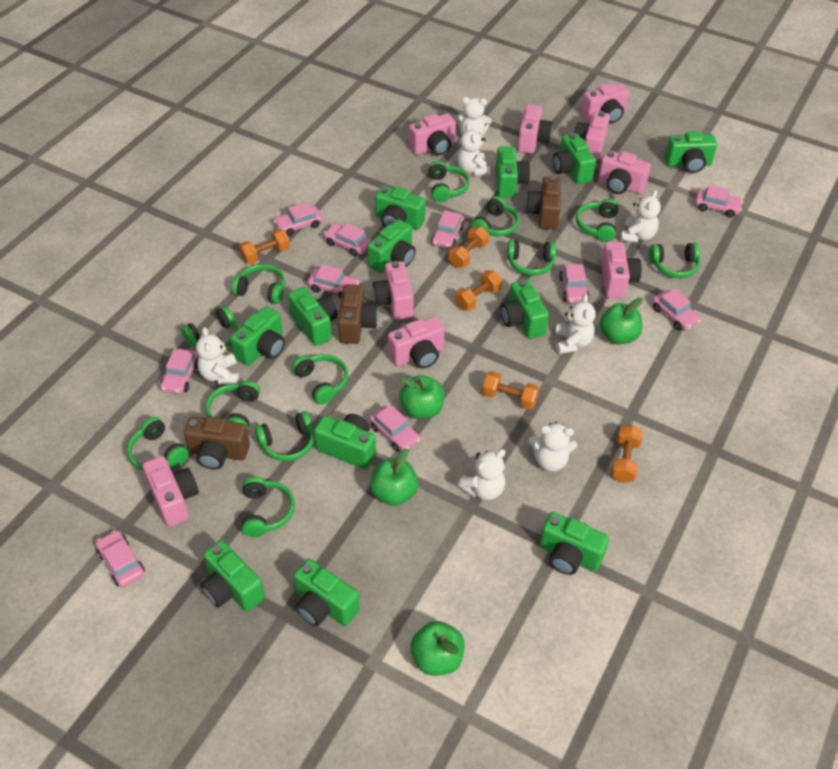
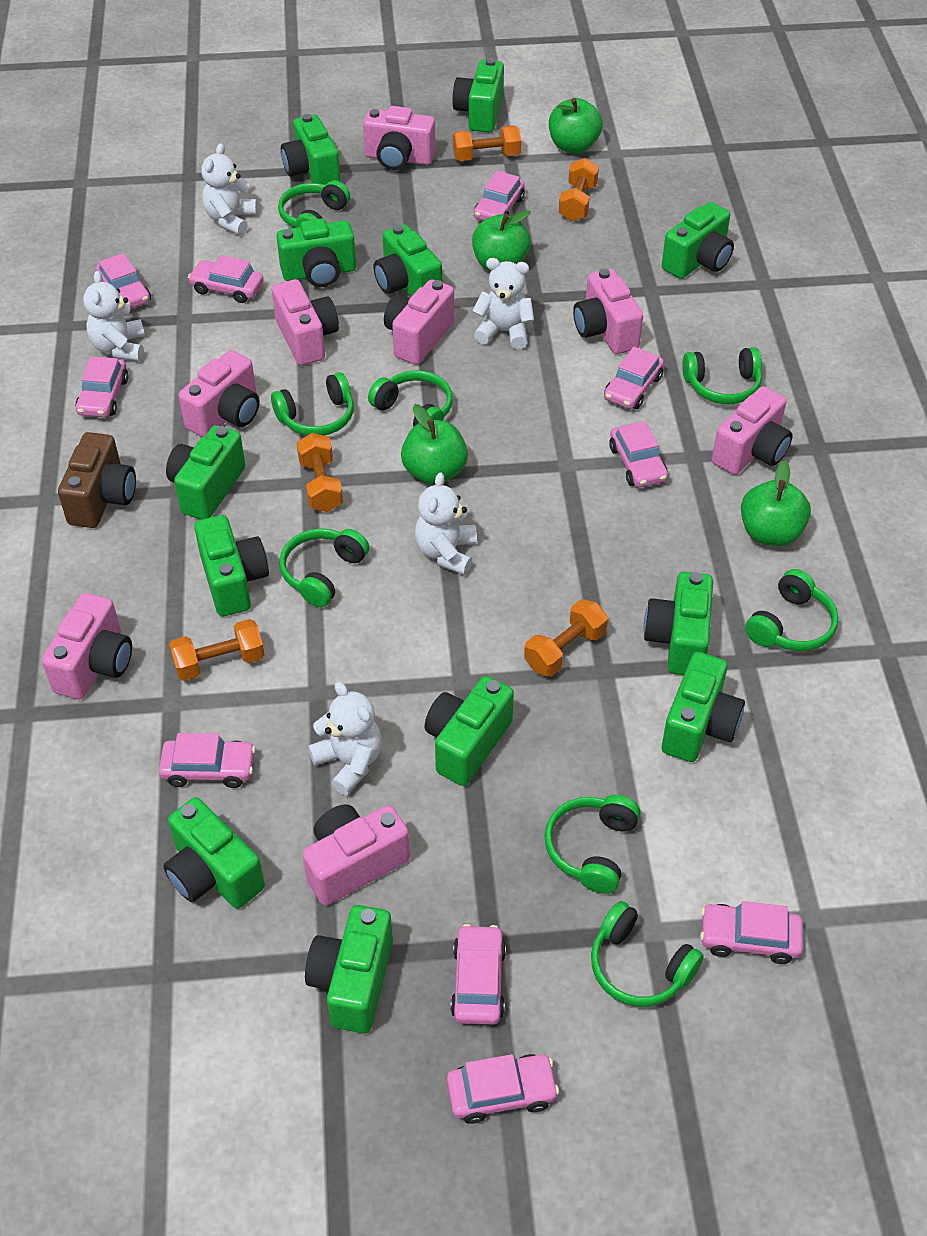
brown camera: [184,417,250,470] [338,284,379,344] [526,176,561,230] = 3 -> [58,432,136,528] = 1
green headphones: [127,417,189,471] [181,306,238,349] [205,381,260,430] [232,264,285,304] [242,477,295,537] [255,411,314,461] [292,354,349,405] [428,161,470,202] [470,196,519,236] [507,240,556,276] [576,199,619,242] [649,243,700,278] = 12 -> [271,372,354,436] [278,180,350,228] [279,528,369,607] [368,370,453,427] [545,795,640,894] [591,901,704,1007] [682,347,762,404] [745,569,839,651] = 8
pink camera: [143,456,199,527] [373,261,414,320] [388,317,445,368] [409,113,456,155] [518,104,553,154] [574,111,610,161] [581,83,629,123] [598,150,651,194] [601,242,642,298] = 9 -> [42,593,132,699] [178,350,260,437] [272,279,339,365] [302,804,410,905] [363,106,436,170] [384,279,454,365] [573,268,643,354] [712,386,793,475] = 8
white teddy bear: [196,327,239,385] [456,97,492,137] [457,124,490,176] [457,449,506,501] [529,422,577,471] [555,294,596,354] [620,190,661,243] = 7 -> [83,271,145,361] [201,143,258,235] [308,682,382,795] [415,473,477,575] [473,258,534,349] = 5

